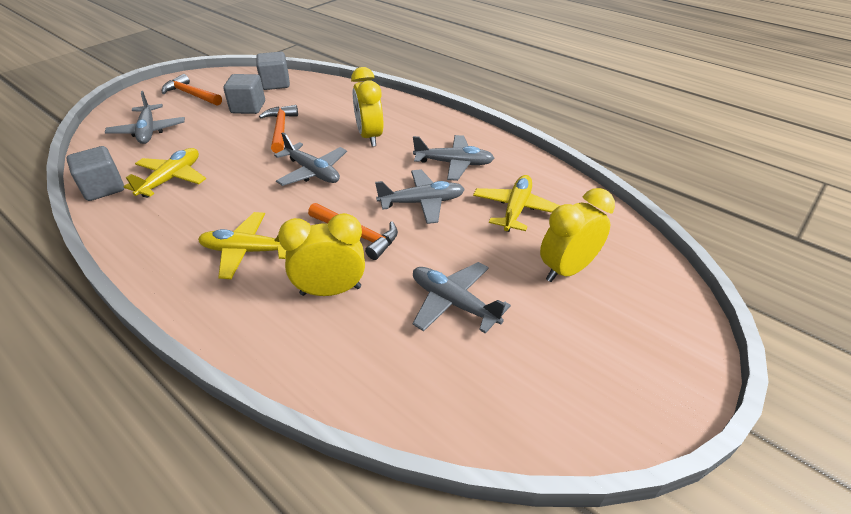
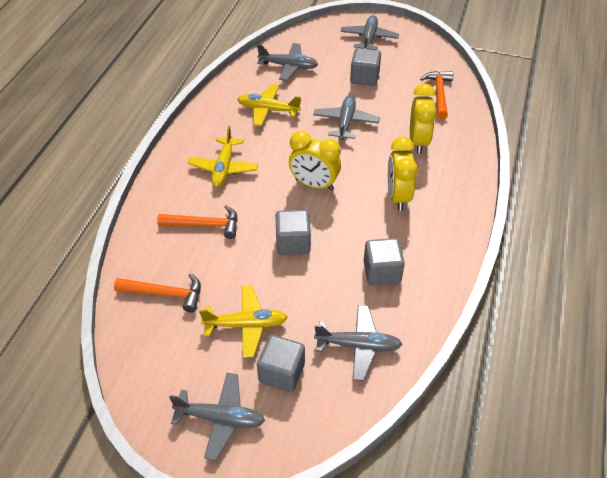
grey cube: [66,146,124,201] [223,74,265,114] [256,52,290,90] = 3 -> [257,335,305,392] [276,210,311,255] [350,48,381,86] [364,238,405,286] = 4

